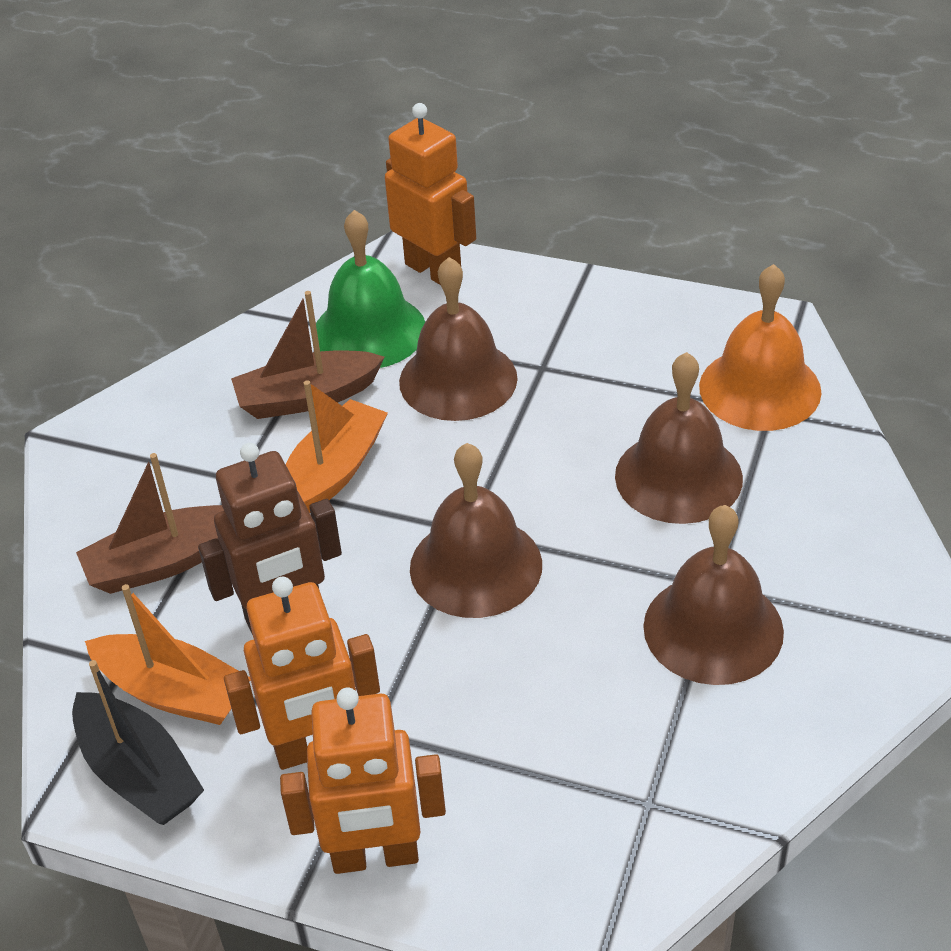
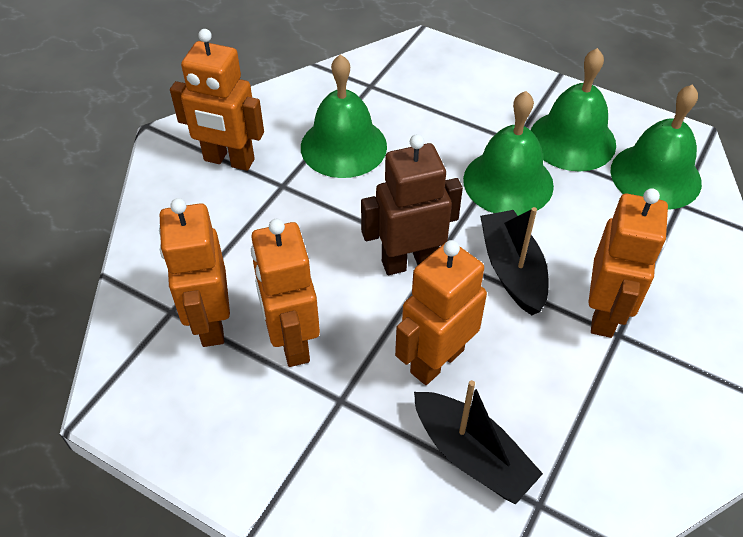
black boat: [72,660,204,825] = 1 -> [414,380,543,504] [480,207,548,315] = 2
brown bell: [399,257,518,421] [410,443,542,618] [615,352,743,524] [643,505,784,685] = 4 -> none = 0
brown boat: [76,453,224,594] [231,291,385,419] = 2 -> none = 0
green bell: [316,210,425,368] = 1 -> [301,54,387,178] [463,91,554,216] [531,48,616,172] [611,84,702,210] = 4
orange bell: [699,264,822,431] = 1 -> none = 0
orange boat: [85,584,251,725] [286,380,388,513] = 2 -> none = 0
orange robot: [224,577,380,770] [280,688,446,874] [385,103,476,285] = 3 -> [159,198,230,347] [170,29,264,171] [251,219,320,367] [395,240,487,385] [589,188,668,338] = 5

